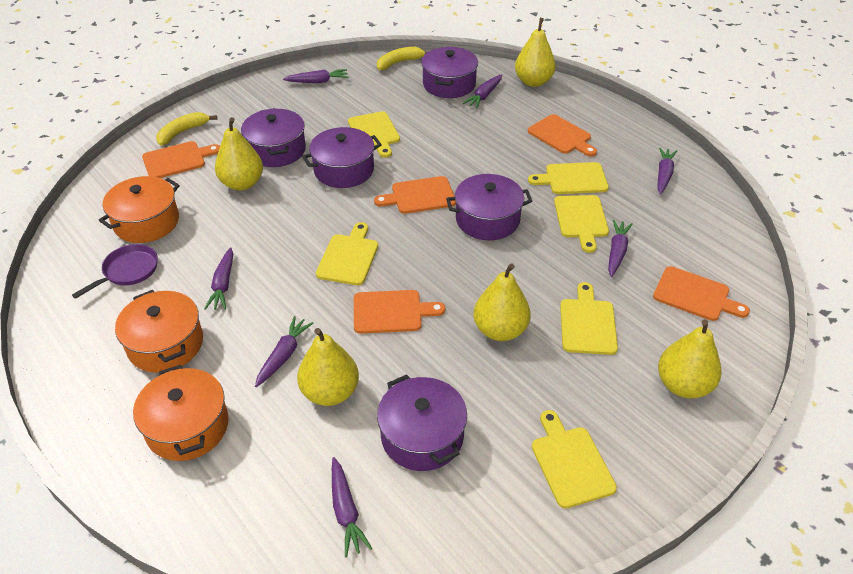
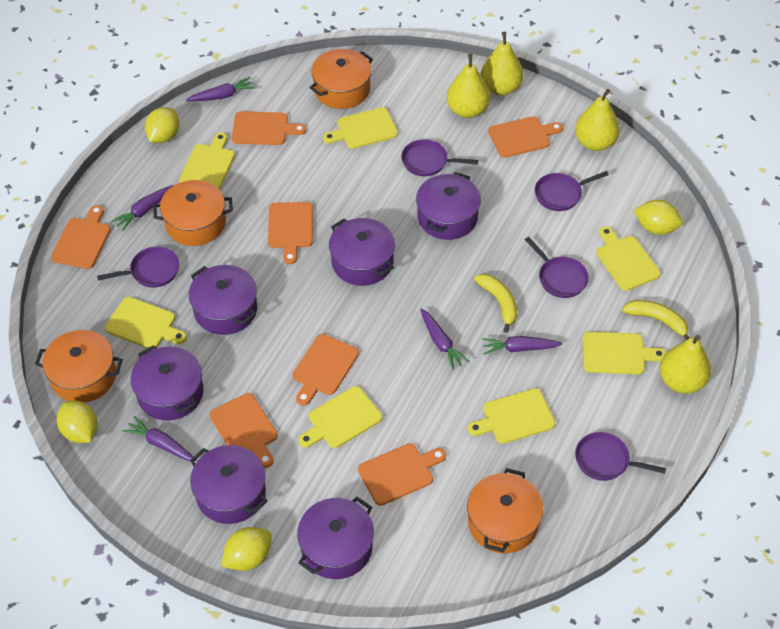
orange cutting board: [142,141,220,178] [354,290,445,334] [374,176,456,214] [528,114,597,156] [653,266,750,321] = 5 -> [51,205,111,269] [210,393,278,468] [232,111,306,145] [268,202,313,264] [293,334,359,406] [358,443,446,506] [488,116,563,158] = 7
orange pot: [99,176,180,243] [115,290,203,373] [133,365,229,461] = 3 -> [35,330,123,403] [153,180,233,246] [309,49,373,109] [467,468,543,553] = 4
purple carrot: [204,247,233,310] [255,316,313,387] [283,69,349,83] [332,457,372,557] [463,74,502,109] [608,220,633,277] [657,147,677,194] = 7 -> [111,185,174,231] [122,416,196,461] [186,77,255,101] [420,308,469,370] [482,336,563,355] = 5
purple pan: [72,244,158,299] = 1 -> [97,246,179,288] [401,139,478,176] [525,237,589,298] [535,171,609,211] [575,432,666,481] = 5
purple pot: [241,108,306,167] [302,127,382,188] [377,374,467,471] [421,47,478,98] [446,174,532,240] = 5 -> [131,345,203,420] [189,265,257,335] [190,445,267,524] [297,497,374,579] [329,218,395,286] [416,172,481,240] = 6
yellow cutting board: [316,222,378,285] [348,111,400,158] [528,162,609,194] [532,410,617,508] [554,195,609,253] [560,282,618,355] = 6 -> [105,297,187,348] [179,133,235,189] [299,386,382,448] [323,107,398,149] [468,388,555,444] [583,332,666,374] [596,226,661,291] = 7
yellow lemon: none = 0 -> [57,401,97,443] [145,107,179,143] [221,527,272,571] [634,200,683,235] = 4
yellow pear: [215,117,263,191] [297,328,359,406] [473,263,531,341] [515,18,556,87] [658,319,722,399] = 5 -> [447,54,490,118] [481,32,523,96] [575,89,620,151] [660,335,711,394] = 4

